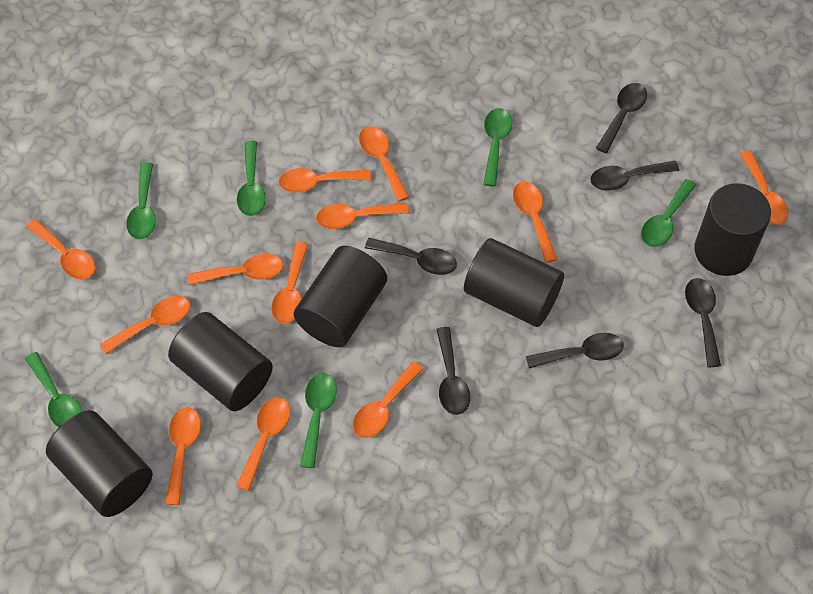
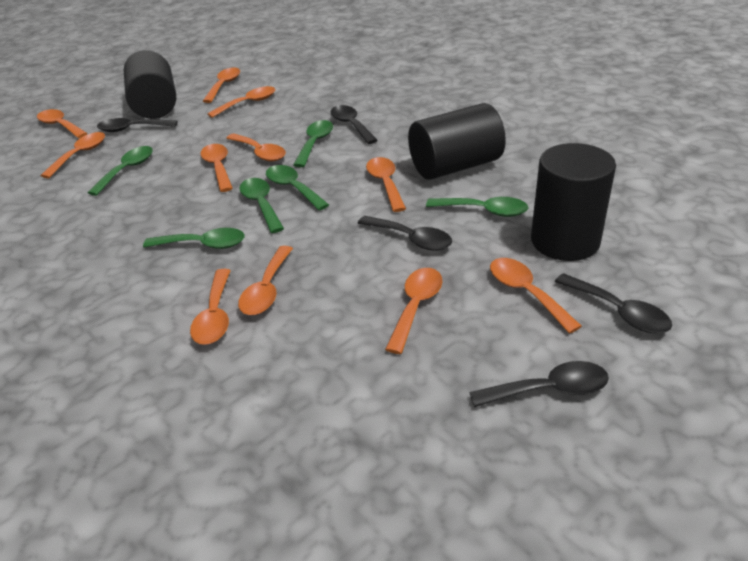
black cylinder: [46,410,152,517] [168,312,273,411] [294,246,387,347] [464,238,564,327] [694,183,771,276] = 5 -> [124,50,176,119] [408,103,506,180] [531,143,616,261] = 3
black spoon: [365,238,457,275] [436,327,470,415] [526,333,624,368] [590,161,679,191] [596,83,647,153] [685,278,721,367] = 6 -> [97,118,177,132] [330,105,378,144] [358,216,452,251] [469,361,609,407] [555,273,672,333] = 5
orange spoon: [26,219,95,279] [100,296,190,354] [165,407,201,505] [188,254,283,285] [236,397,290,491] [271,242,308,324] [279,168,371,193] [316,203,409,229] [353,361,424,438] [359,126,409,202] [513,182,558,263] [740,150,788,225] = 12 -> [37,109,87,138] [40,132,105,178] [190,269,231,345] [201,144,233,192] [203,67,240,103] [207,86,275,118] [226,134,286,161] [238,246,293,315] [366,157,406,212] [385,268,443,354] [490,258,582,334] = 11

